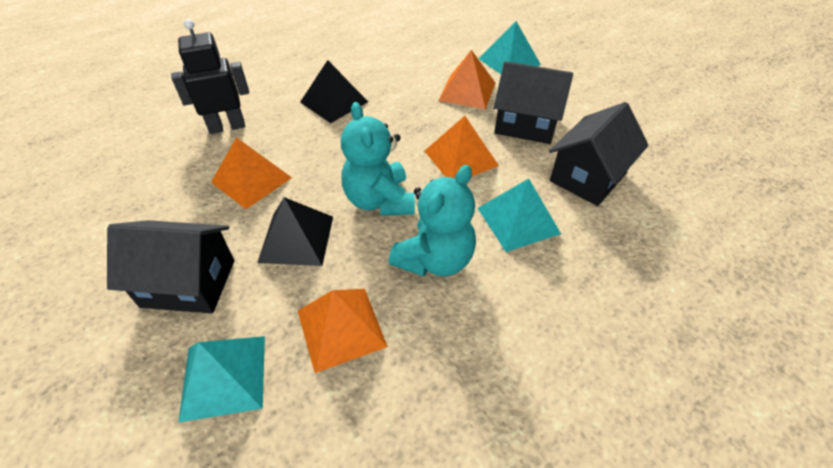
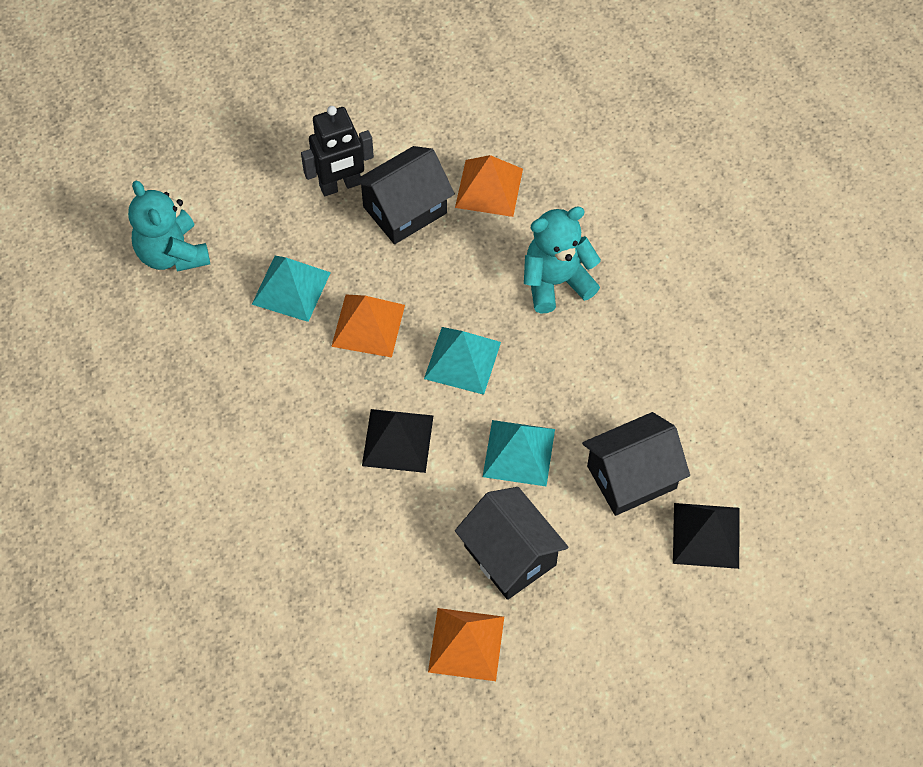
orange pyramid: [211,137,292,209] [298,289,388,373] [425,116,499,178] [438,50,495,110] = 4 -> [331,295,405,358] [428,608,504,681] [455,155,523,217] = 3

